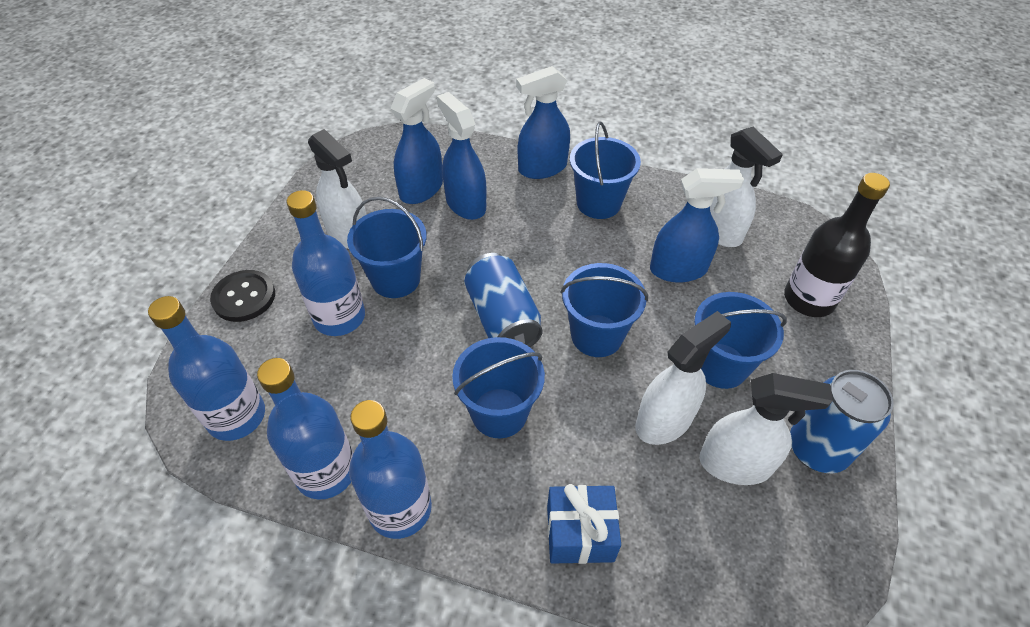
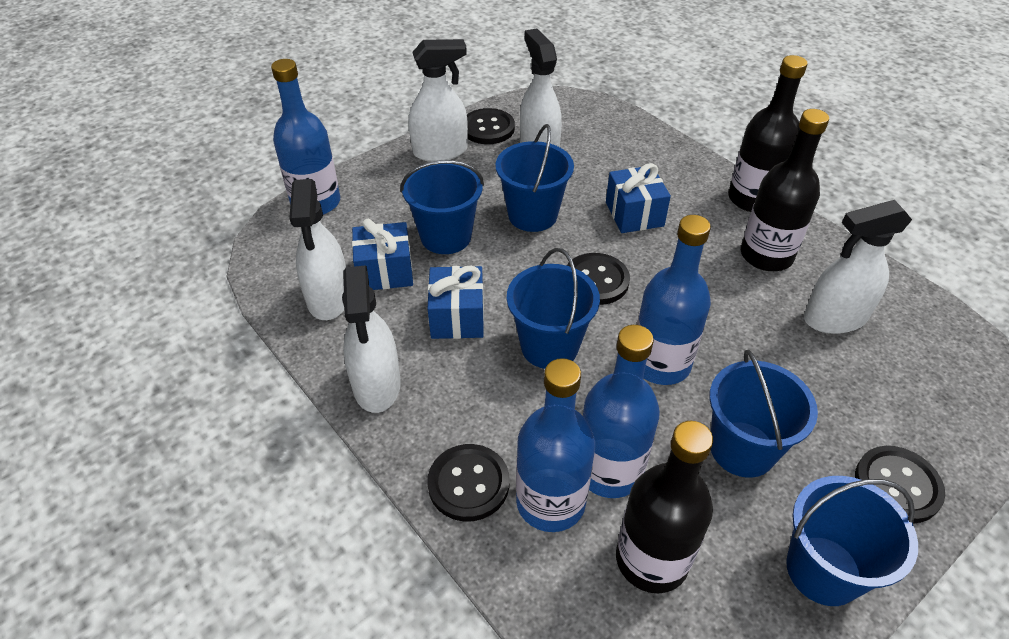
black bottle: [784,173,890,317] = 1 -> [616,421,713,593] [728,55,808,212] [741,109,829,271] = 3
black button: [210,270,275,322] = 1 -> [427,444,509,521] [467,108,515,144] [567,253,630,305] [855,446,945,524] = 4
blue can: [464,253,543,347] [790,370,894,473] = 2 -> none = 0
blue gift: [547,484,621,564] = 1 -> [352,219,413,290] [427,266,484,339] [606,163,671,233] = 3
blue spray bottle: [390,78,443,204] [437,92,487,220] [516,66,570,179] [650,168,744,283] = 4 -> none = 0
white spray bottle: [308,129,366,249] [636,311,731,445] [699,373,833,485] [710,127,783,247] = 4 -> [289,179,346,320] [342,266,401,413] [409,39,468,162] [520,28,562,147] [804,200,912,334] = 5

